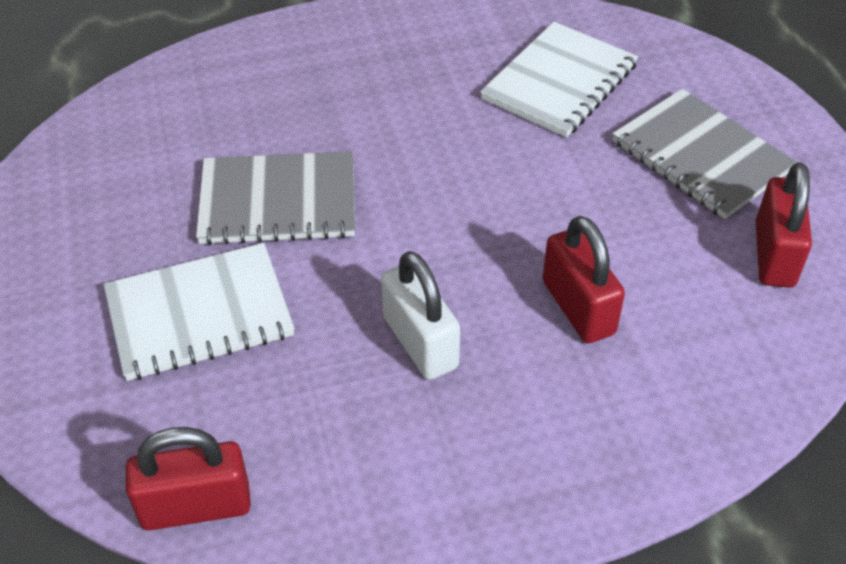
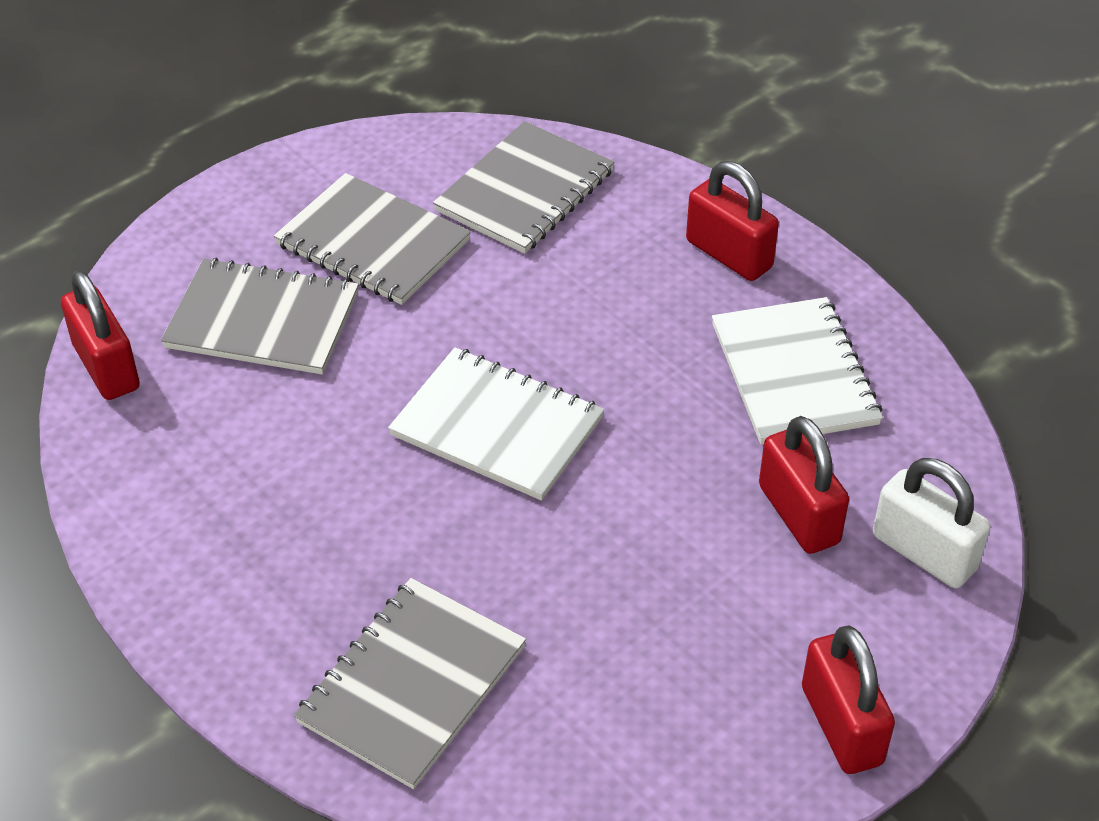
grey notebook: [196,151,356,245] [612,89,797,219] = 2 -> [161,258,359,374] [274,173,471,305] [294,578,526,789] [433,121,615,254] = 4
red padlock: [126,427,251,530] [543,216,625,343] [756,162,812,288] = 3 -> [61,270,140,400] [686,161,779,281] [759,416,849,554] [802,626,895,774] = 4

